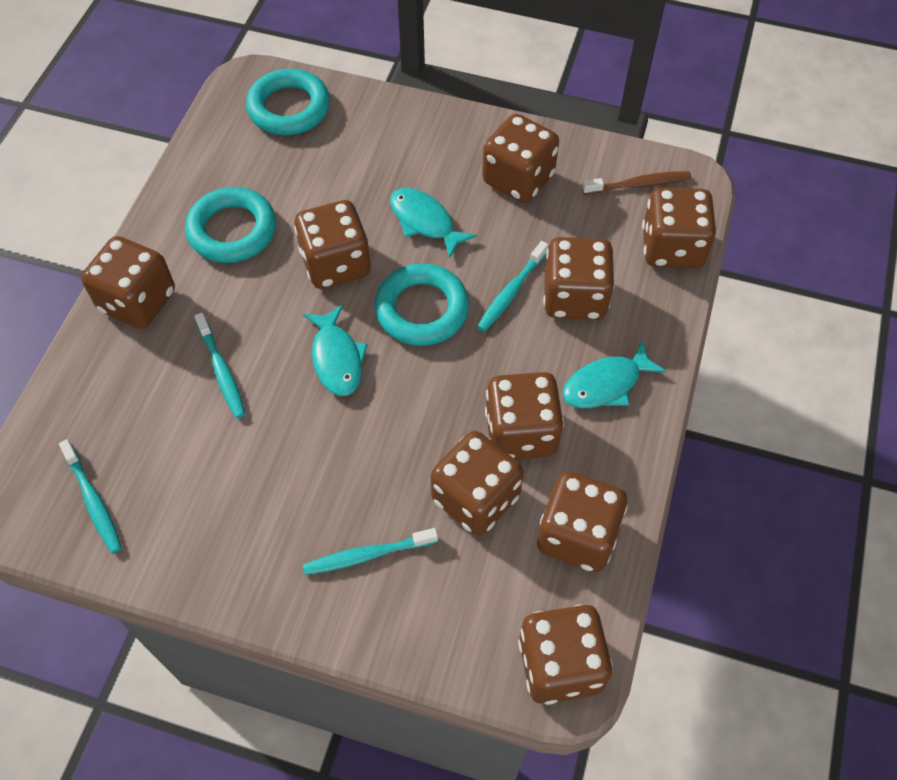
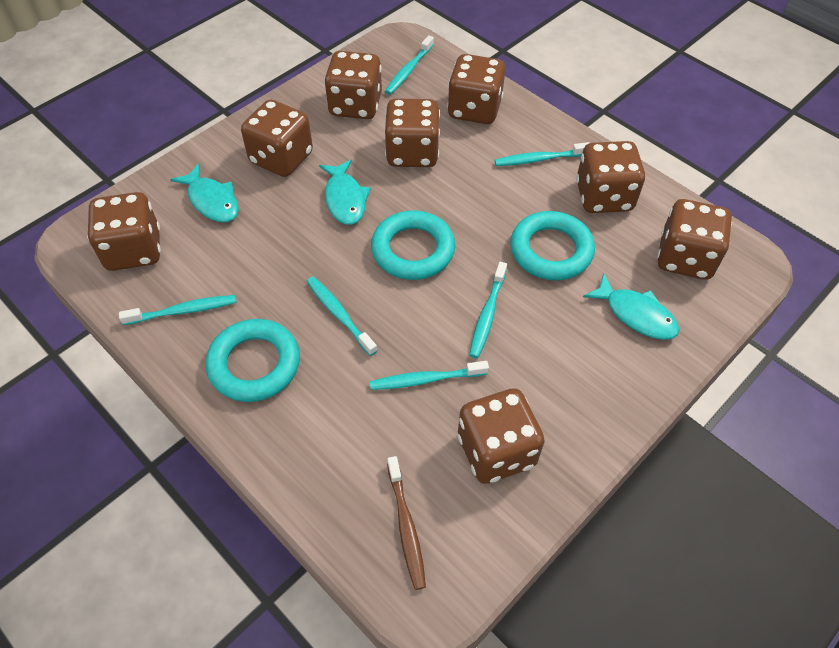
brown dice: [81,236,175,329] [294,200,371,289] [431,431,524,536] [482,114,559,203] [485,372,564,459] [518,605,613,705] [537,471,628,572] [543,237,615,320] [642,187,717,268] = 9 -> [87,192,161,271] [241,100,313,177] [324,51,382,119] [385,98,440,167] [447,54,505,124] [458,388,545,484] [576,141,645,213] [657,199,732,280] = 8
turquoise toothbrush: [59,439,122,553] [194,313,246,418] [303,528,438,575] [477,241,548,332] = 4 -> [119,295,237,325] [307,276,377,356] [370,361,489,390] [385,35,434,95] [469,262,507,358] [495,142,590,166] = 6

